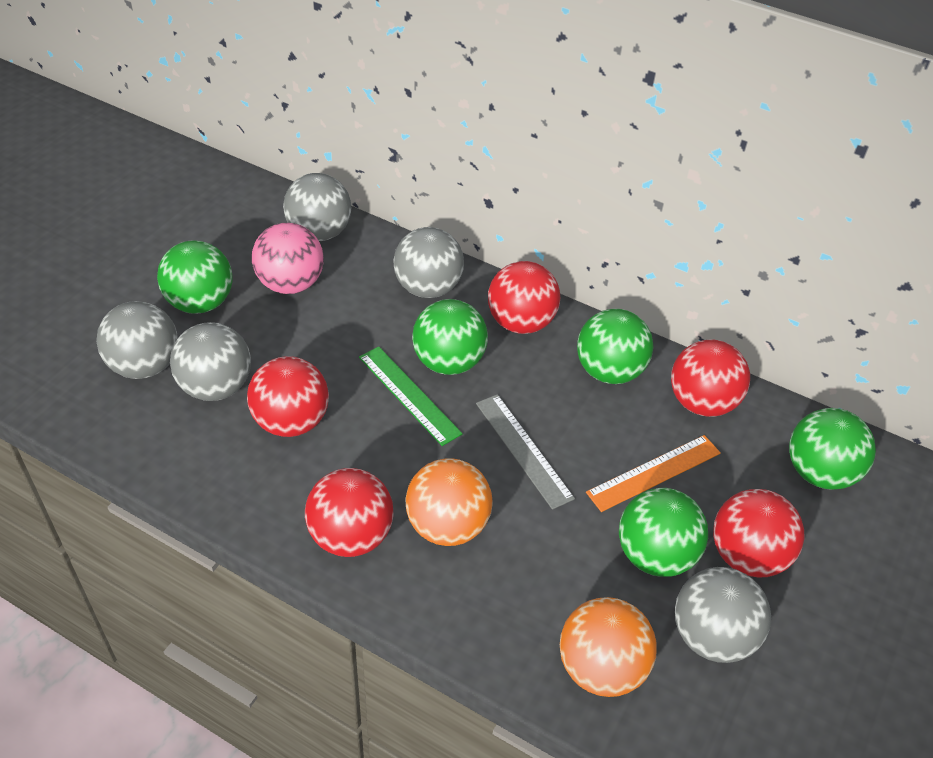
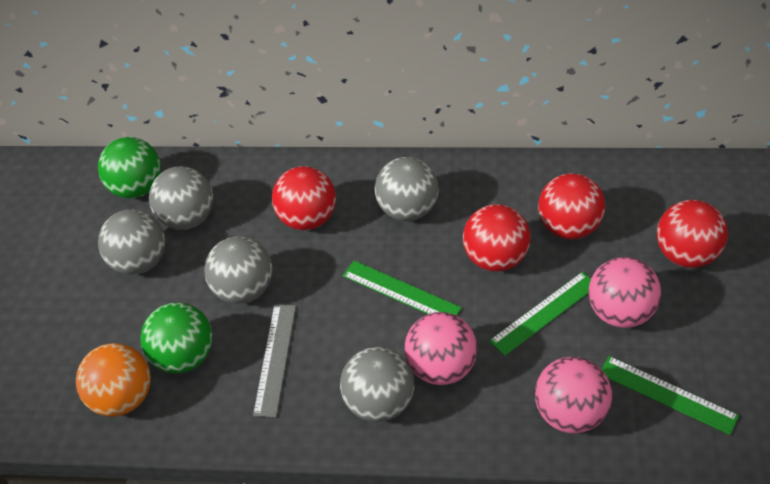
green ball: [157,240,233,314] [412,299,488,375] [577,309,654,384] [619,488,708,577] [789,408,876,490] = 5 -> [98,137,161,199] [140,303,213,374] = 2
green ruler: [359,346,463,446] = 1 -> [343,261,462,316] [489,272,591,356] [602,356,739,435] = 3
orange ball: [405,458,492,546] [560,597,657,697] = 2 -> [76,343,151,417] = 1
orange ruler: [586,435,721,512] = 1 -> none = 0
pink ball: [252,223,324,294] = 1 -> [405,312,477,385] [535,357,612,434] [588,257,661,328] = 3
red ball: [247,356,329,437] [305,468,394,557] [488,261,560,334] [671,340,750,417] [713,489,804,578] = 5 -> [272,166,336,230] [463,204,530,272] [538,173,605,239] [657,200,728,268] = 4

